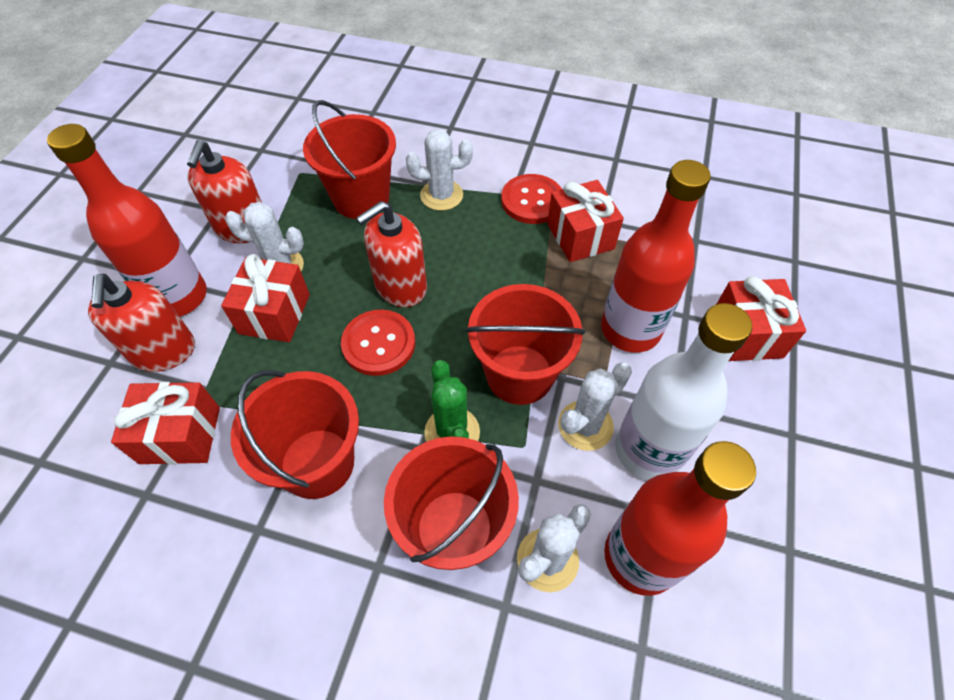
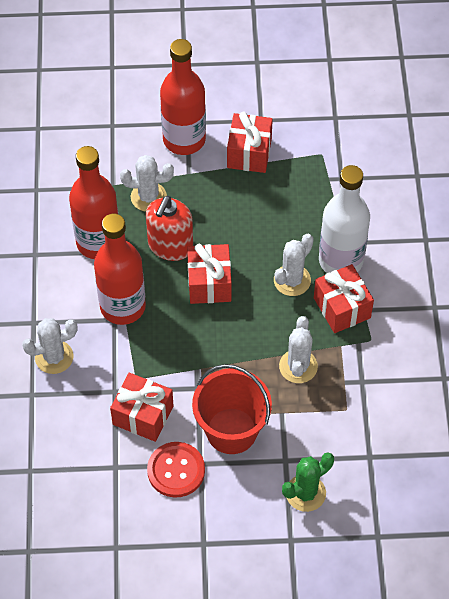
red bucket: [231,370,359,499] [303,100,396,219] [384,436,519,570] [466,284,585,405] = 4 -> [192,364,272,454] = 1
red button: [341,310,415,376] [501,174,562,224] = 2 -> [147,442,205,498] = 1
red soap dispenser: [88,274,195,372] [187,140,262,243] [356,201,427,307] = 3 -> [146,196,193,261] = 1

